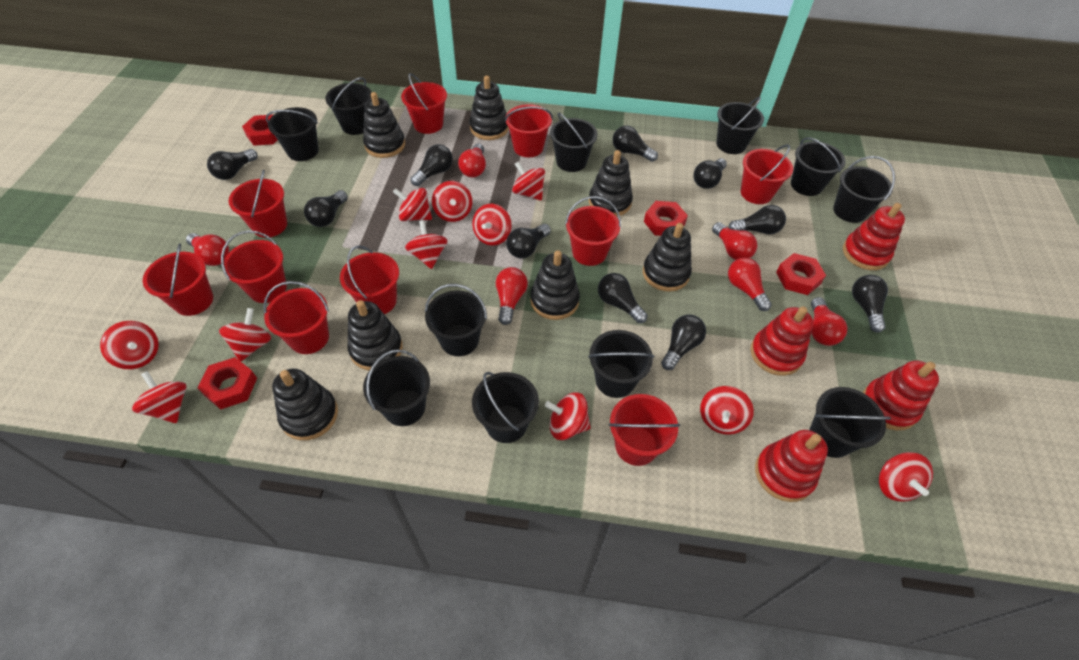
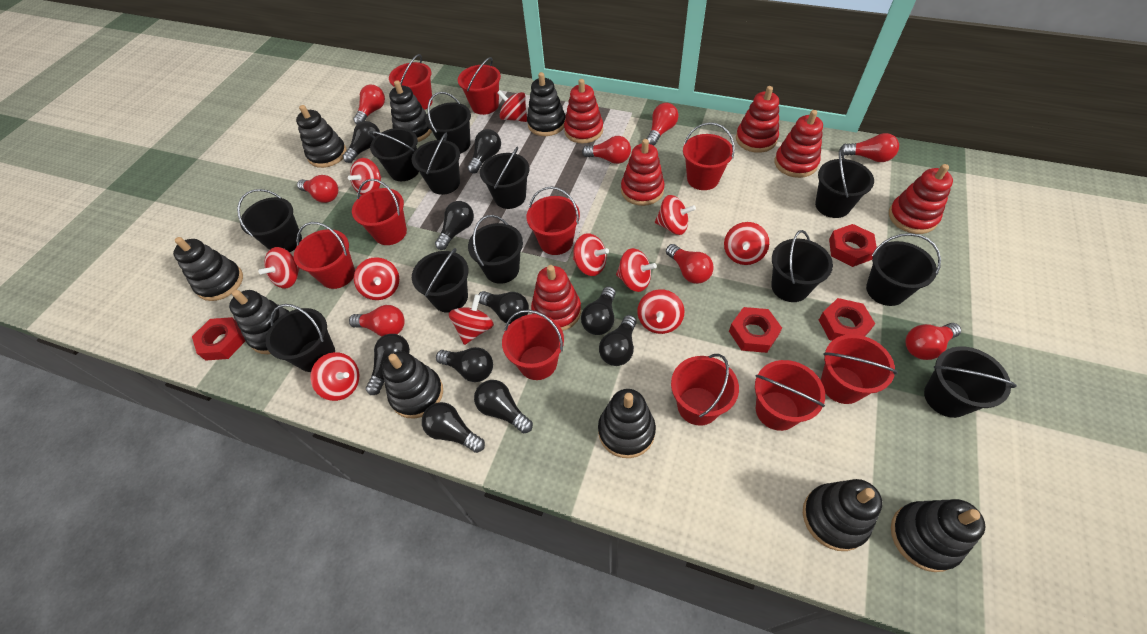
black bucket: [266,107,319,161] [325,77,372,135] [363,350,430,426] [425,284,487,356] [472,372,539,443] [550,113,598,172] [588,330,654,398] [716,97,764,154] [791,137,846,196] [809,387,891,458] [833,156,895,223] = 11 -> [237,189,302,252] [266,304,335,372] [369,128,419,181] [412,133,460,195] [412,248,468,313] [425,92,471,154] [468,215,523,284] [480,147,530,209] [771,230,833,302] [815,150,874,218] [866,233,941,306] [924,346,1017,418] = 12
black stacking toy: [272,368,338,440] [347,300,403,371] [363,92,405,158] [469,75,509,140] [530,250,580,320] [589,150,633,217] [643,223,692,292] = 7 -> [173,237,243,301] [229,290,290,354] [296,105,347,168] [382,351,443,418] [389,80,432,142] [527,72,565,136] [598,389,656,458] [803,479,882,551] [891,499,985,572] = 9
red light bulb: [186,233,229,266] [458,143,486,178] [496,267,528,325] [712,222,757,260] [728,258,772,311] [811,297,847,346] = 6 -> [297,175,338,203] [349,305,405,336] [353,84,385,124] [582,136,631,164] [646,103,679,146] [666,244,714,284] [840,133,899,162] [906,323,961,360] = 8
red stacking toy: [750,306,813,376] [755,430,828,502] [843,203,905,270] [863,361,939,430] = 4 -> [531,265,581,331] [564,79,603,143] [621,139,665,206] [736,86,779,153] [775,110,823,178] [889,164,953,234] = 6

